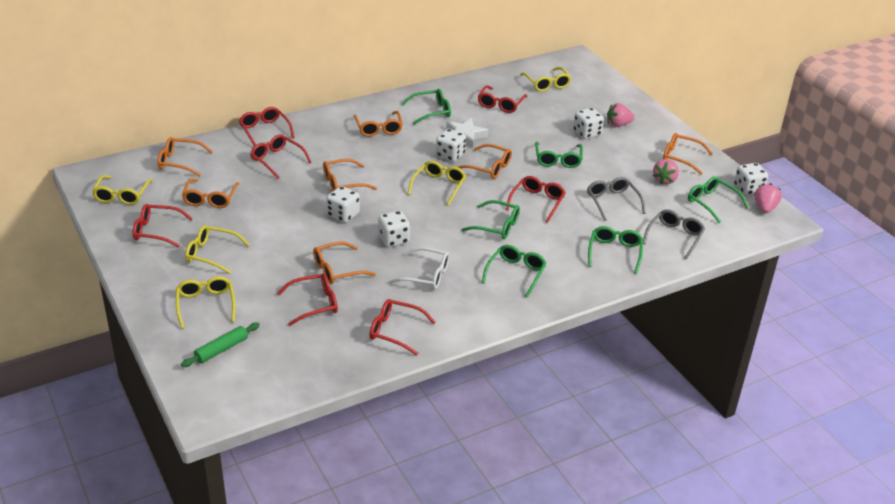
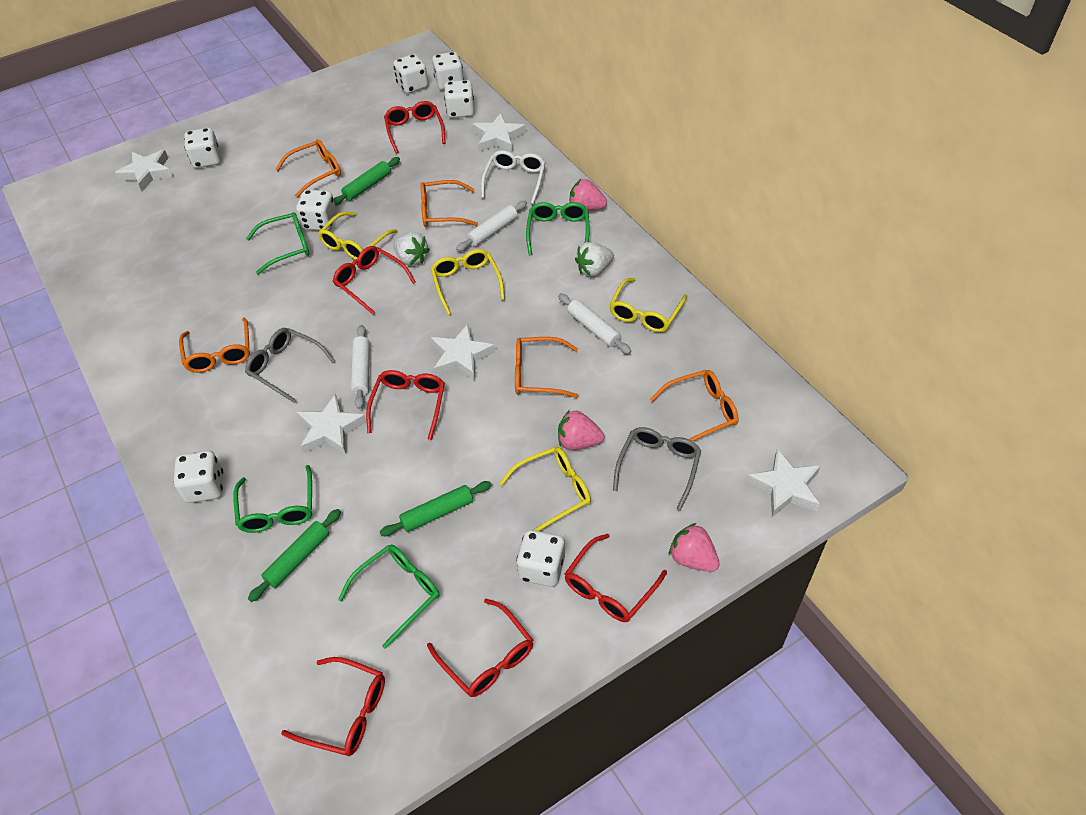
green glasses: [402,89,451,125] [461,200,520,239] [482,245,547,298] [535,141,583,168] [588,226,643,274] [688,177,749,224] = 6 -> [233,465,312,533] [246,212,310,274] [338,545,440,649] [526,202,590,255] = 4
green rolling pin: [181,322,260,367] = 1 -> [248,509,341,602] [334,157,400,206] [380,481,491,536] = 3
orange glasses: [158,137,213,176] [182,178,239,208] [313,241,376,284] [323,159,377,192] [354,111,403,137] [458,144,512,179] [663,133,713,175] = 7 -> [179,318,250,373] [275,139,341,198] [420,180,478,227] [515,337,579,398] [650,370,739,441] = 5
red glasses: [133,204,193,247] [239,107,295,146] [250,134,311,179] [277,273,338,326] [369,299,435,356] [478,85,527,113] [506,176,566,223] = 7 -> [281,657,385,756] [333,246,416,315] [366,370,445,440] [384,101,446,154] [427,599,533,697] [565,534,667,622] = 6
white dice: [326,186,360,223] [378,211,410,247] [436,129,466,162] [573,108,604,139] [734,163,768,196] = 5 -> [173,450,223,503] [184,128,221,168] [296,189,337,230] [393,54,428,93] [432,52,464,90] [444,80,474,118] [516,530,565,587] = 7
white rolling pin: none = 0 -> [351,325,370,409] [456,201,527,252] [558,293,631,354] = 3
white star: [446,118,488,148] = 1 -> [115,150,173,191] [297,394,367,455] [431,324,496,380] [472,113,526,153] [747,449,820,517] = 5
white strawberry: none = 0 -> [393,232,430,266] [575,242,614,277] = 2
yellow glasses: [92,175,153,205] [176,276,236,329] [185,225,250,274] [408,161,466,206] [520,67,571,92] = 5 -> [318,212,397,260] [430,249,505,315] [499,447,591,531] [609,278,687,332] = 4

